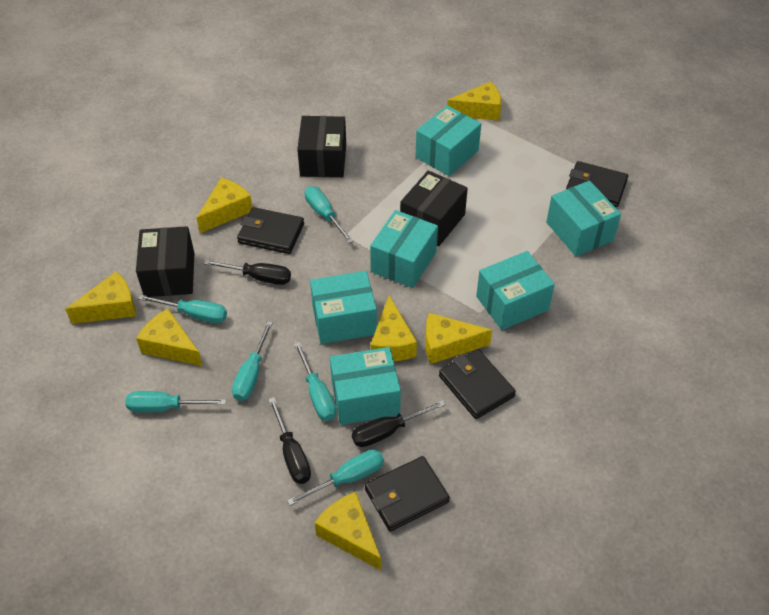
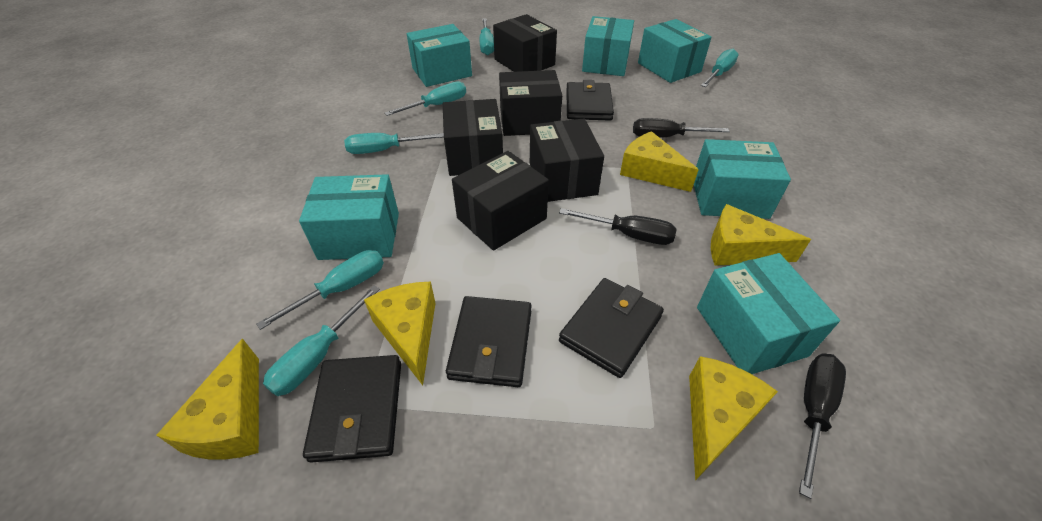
black box: [136,226,194,297] [297,116,346,177] [400,170,468,246] = 3 -> [443,99,503,176] [452,151,549,251] [493,14,557,72] [499,70,562,136] [530,119,604,202] = 5
yellow cheese: [65,271,136,324] [136,309,203,366] [197,178,252,233] [315,492,381,570] [371,295,417,361] [425,313,492,364] [447,81,502,121] = 7 -> [156,339,259,460] [364,282,435,385] [620,131,699,192] [689,356,778,481] [711,204,811,266] = 5

